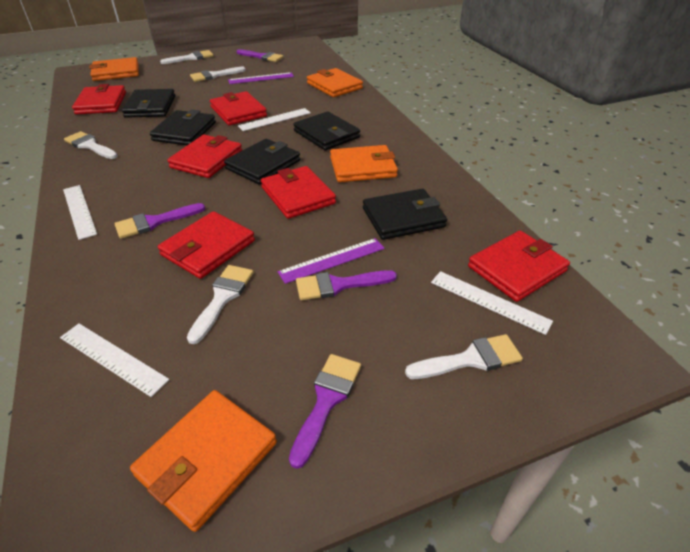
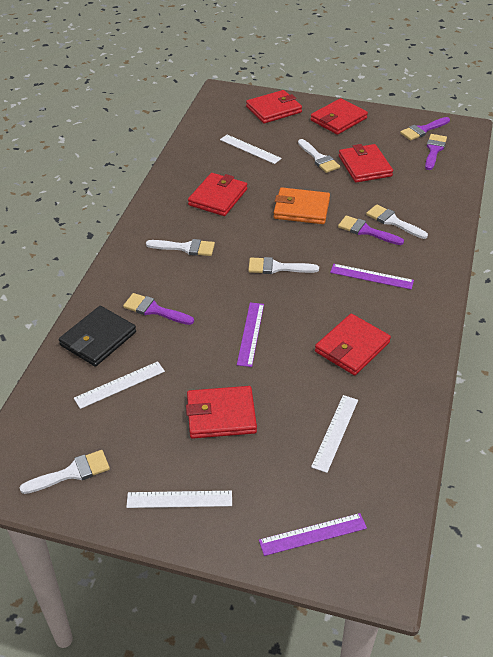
black wallet: [122,89,175,118] [150,109,216,145] [224,139,300,184] [293,111,360,150] [363,189,447,240] = 5 -> [59,306,136,367] = 1
orange wallet: [89,57,139,81] [130,390,277,532] [307,68,363,97] [330,145,398,182] = 4 -> [273,187,330,224] = 1
purple ruler: [228,72,294,84] [278,238,385,284] = 2 -> [237,303,264,367] [259,513,367,556] [330,264,414,290] = 3

